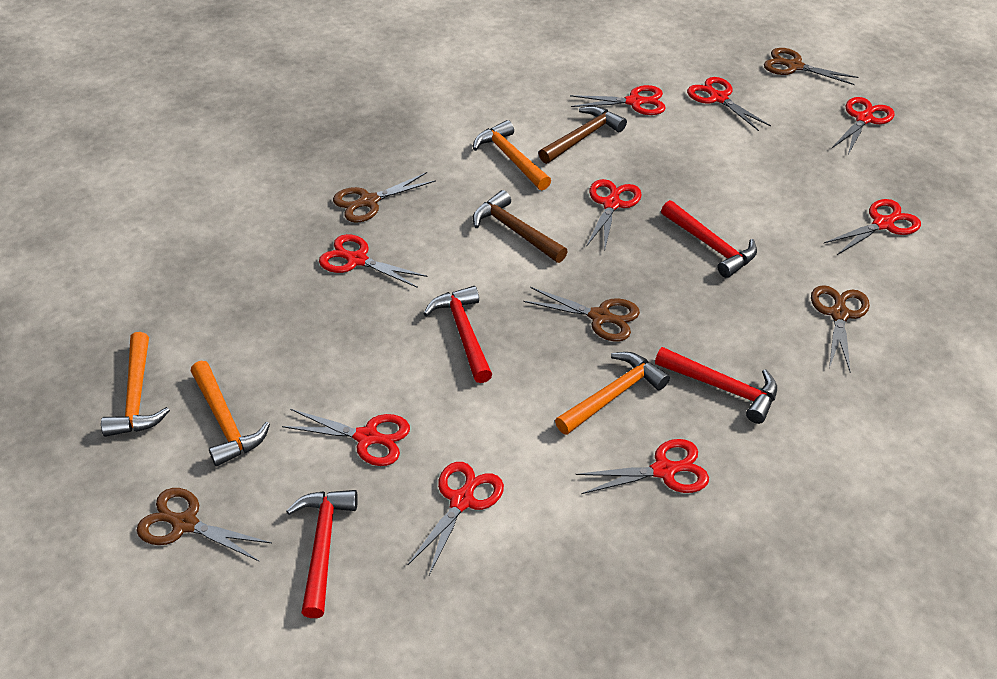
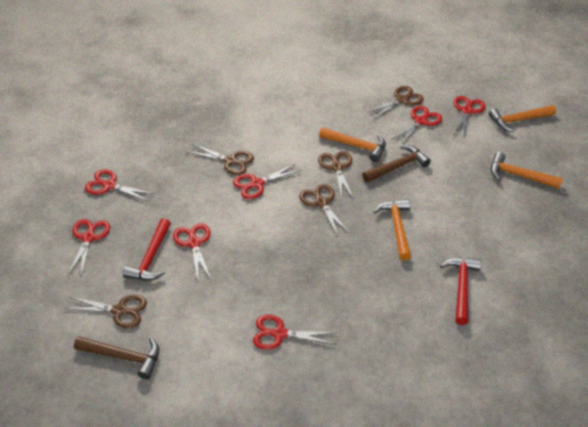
red hammer: [287,490,358,618] [423,286,493,383] [655,347,777,424] [661,200,757,278] = 4 -> [123,218,171,281] [440,257,481,325] = 2
red scissors: [282,409,410,466] [319,234,427,288] [407,462,504,575] [570,85,666,115] [576,439,709,494] [586,179,642,248] [687,77,771,131] [824,199,921,255] [832,97,895,154] = 9 -> [68,219,110,277] [85,170,155,201] [173,223,211,281] [233,163,302,199] [253,315,337,350] [391,106,442,146] [453,96,486,138] = 7

